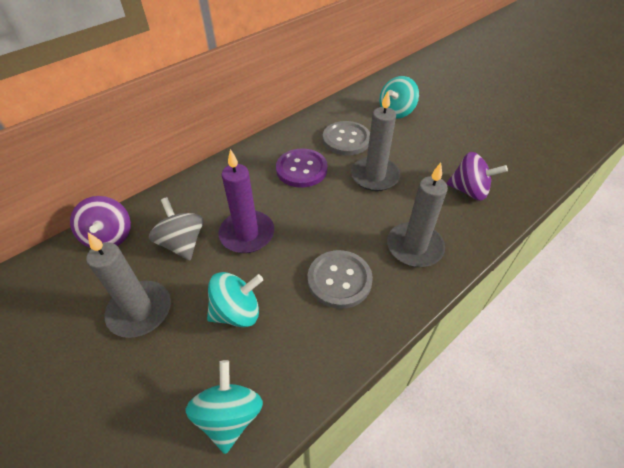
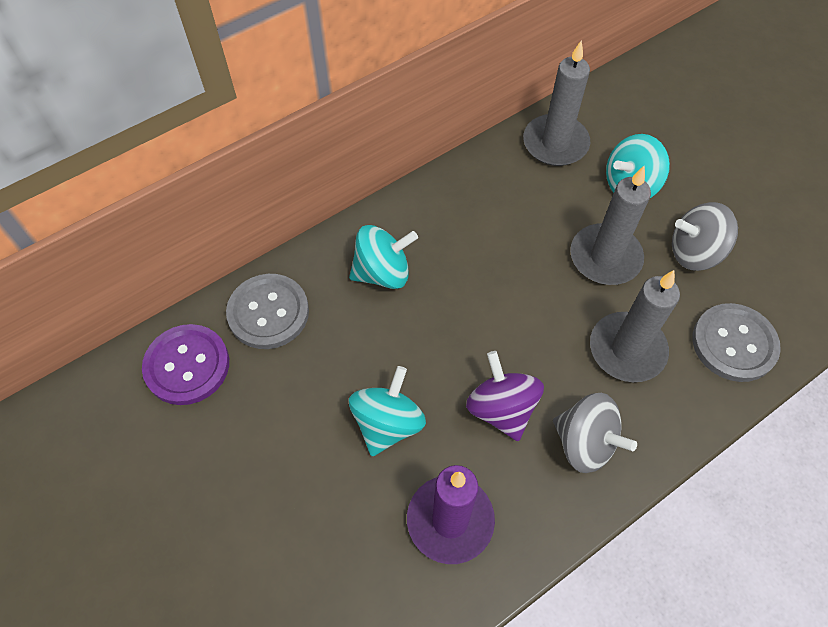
grey spinning top: [149,197,203,261] = 1 -> [553,393,637,473] [672,202,738,271] = 2
purple spinning top: [70,196,131,248] [446,152,508,201] = 2 -> [466,351,544,441] = 1

